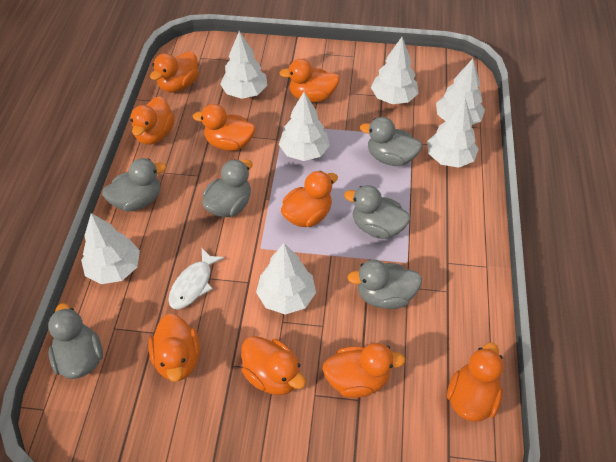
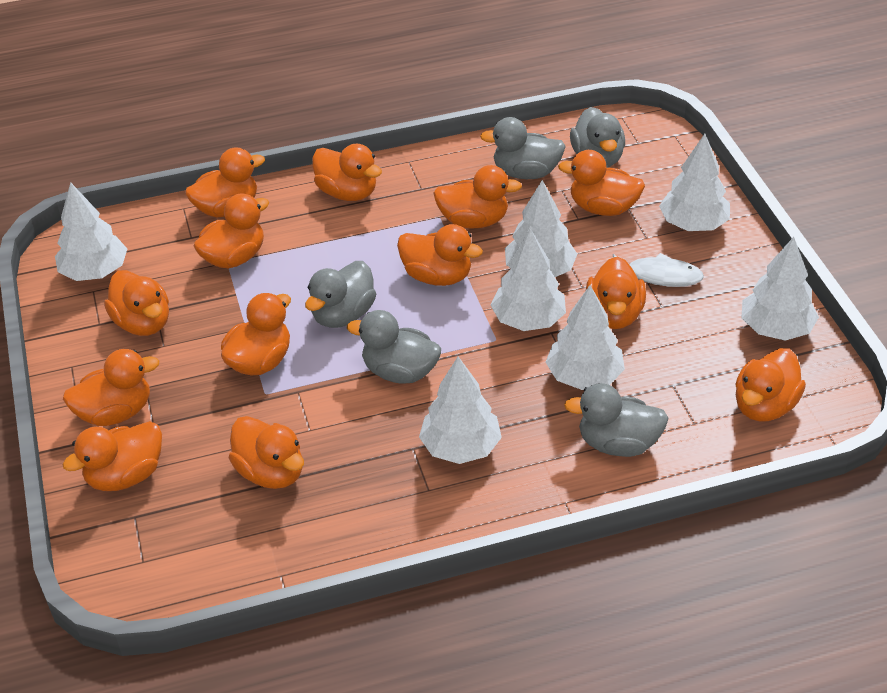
grey duck: [48,303,103,379] [102,158,166,211] [202,159,252,217] [344,185,411,239] [347,260,422,309] [360,117,422,166] = 6 -> [305,261,376,328] [347,310,441,384] [480,117,566,179] [564,383,669,457] [570,107,625,168] = 5
orange duck: [131,96,175,144] [148,314,200,382] [150,51,199,92] [193,104,256,151] [241,336,306,395] [280,59,340,102] [281,171,338,227] [322,343,405,398] [447,342,504,422] = 9 -> [63,349,159,426] [63,421,162,491] [104,270,169,336] [185,147,265,218] [194,194,269,268] [221,293,291,375] [229,416,304,489] [312,144,382,201] [397,224,483,286] [434,165,522,229] [558,150,645,216] [586,257,646,329] [735,348,806,422] = 13

